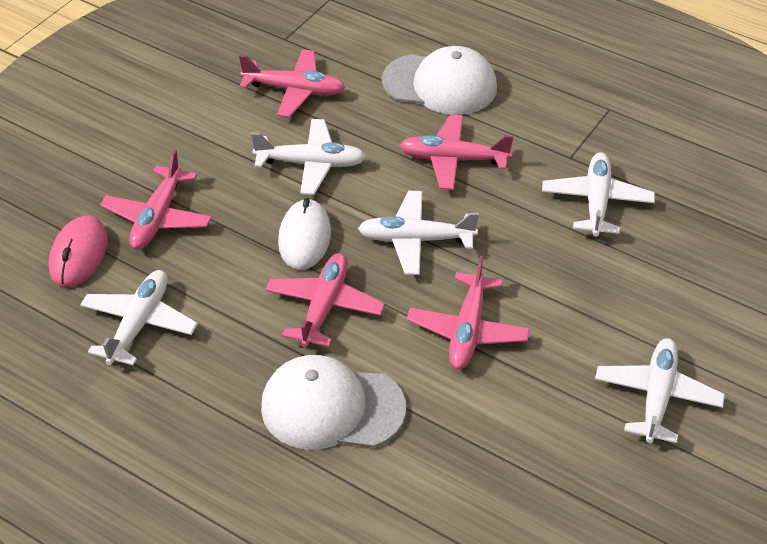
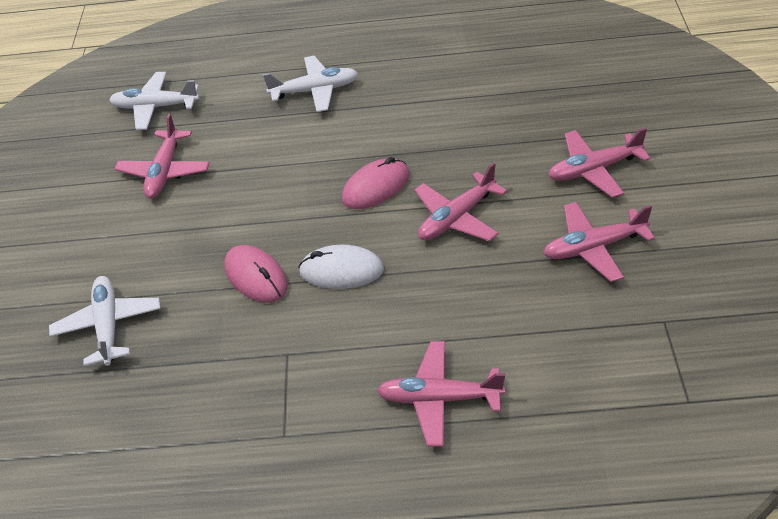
pink mouse: [49,216,108,287] = 1 -> [224,245,287,303] [342,157,409,209] = 2
white cap: [261,355,406,450] [382,46,497,115] = 2 -> none = 0
white plane: [80,270,198,366] [251,119,366,195] [358,191,479,275] [542,152,655,237] [595,338,725,443] = 5 -> [49,276,161,366] [109,72,200,130] [263,56,358,112] = 3

